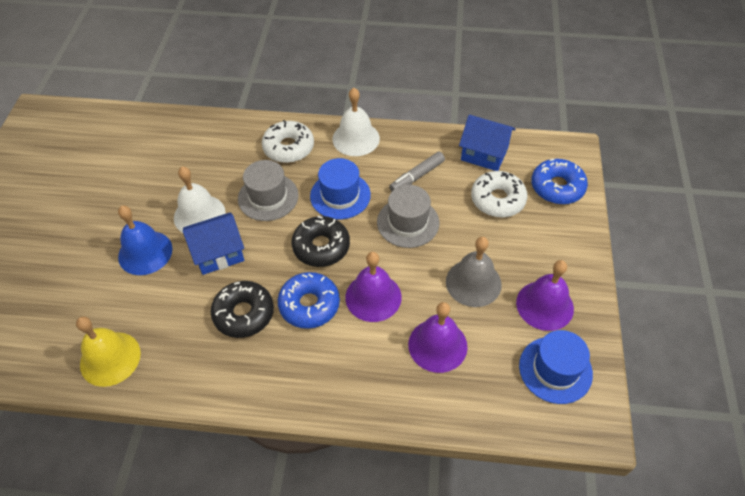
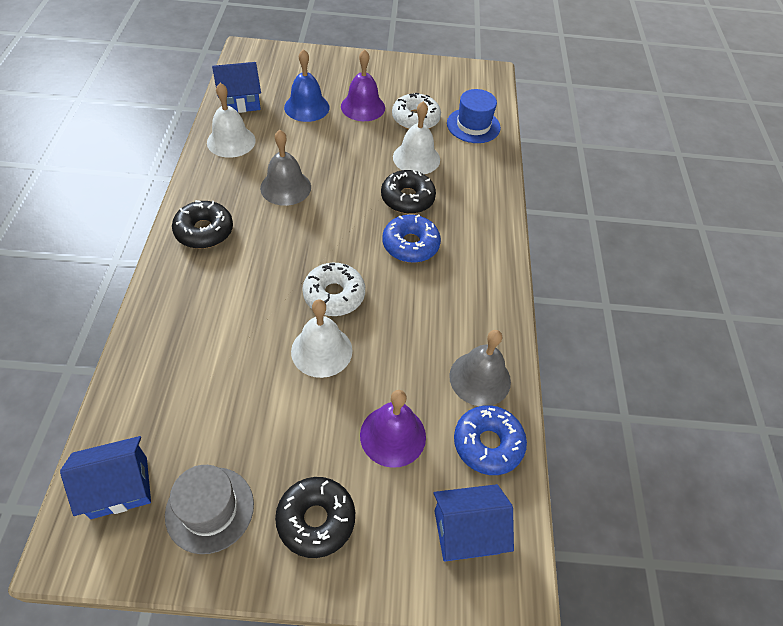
black donut: [211,281,274,338] [292,216,350,267] = 2 -> [172,200,233,249] [275,477,355,558] [381,170,436,214] = 3
blue hat: [310,158,371,220] [519,330,593,404] = 2 -> [447,89,501,143] = 1
blue house: [183,212,245,275] [459,115,516,171] = 2 -> [60,436,151,519] [212,62,261,113] [433,484,514,561] = 3
grey bell: [446,237,502,307] = 1 -> [260,130,311,206] [449,330,511,406] = 2
grey hat: [238,160,299,221] [377,185,439,248] = 2 -> [165,465,254,554] = 1
grey marker: [389,151,445,191] = 1 -> none = 0
purple bell: [345,252,402,322] [408,302,468,373] [516,260,574,331] = 3 -> [341,49,385,121] [360,390,426,468] = 2
white bell: [174,167,226,233] [332,88,380,156] = 2 -> [207,83,256,158] [291,300,353,378] [393,101,440,174] = 3
yellow bell: [76,316,141,387] = 1 -> none = 0

